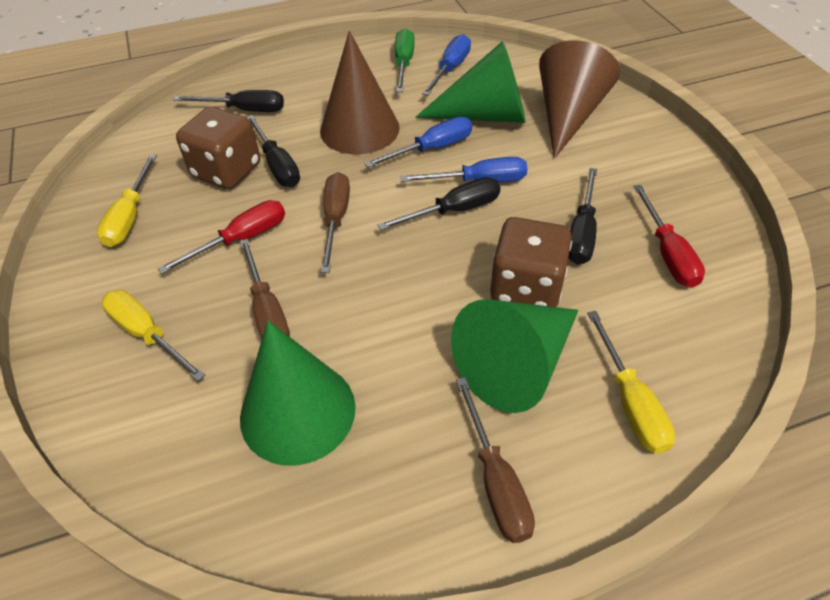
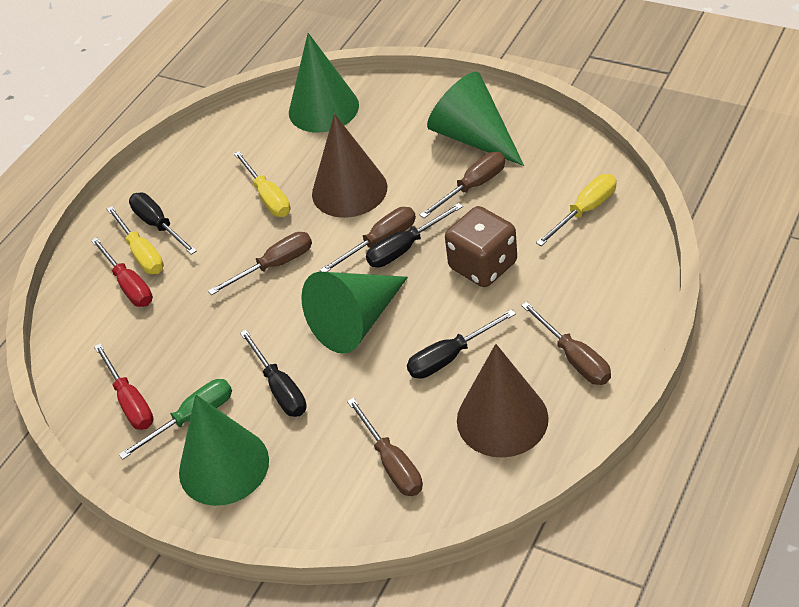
blue screwdriver: [364,117,472,168] [400,157,527,183] [422,34,471,96] = 3 -> none = 0
brown dice: [176,107,260,189] [490,217,572,307] = 2 -> [445,206,517,287] = 1
brown screwdriver: [240,239,290,339] [321,172,350,273] [456,377,535,543] = 3 -> [208,232,312,295] [320,207,416,272] [347,398,423,496] [420,152,505,218] [521,302,611,385] = 5
green cone: [240,321,356,466] [415,41,526,123] [451,299,579,413] = 3 -> [179,394,269,506] [289,33,359,133] [301,272,408,354] [427,72,524,166] = 4

